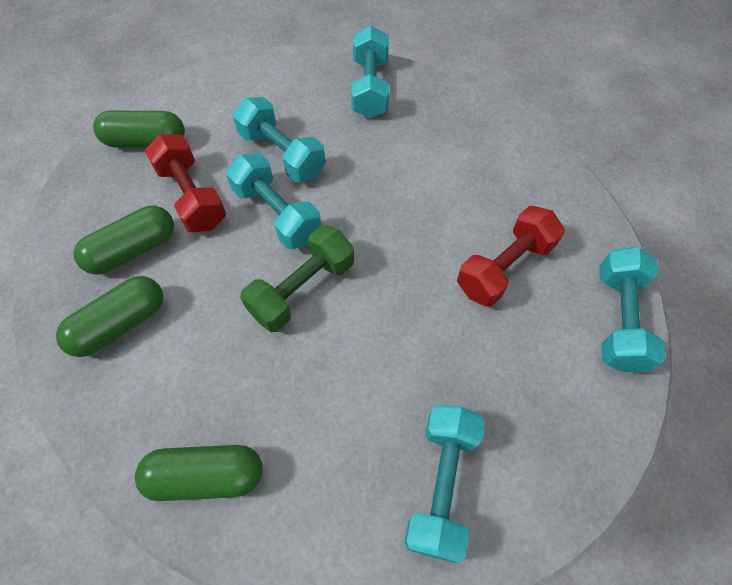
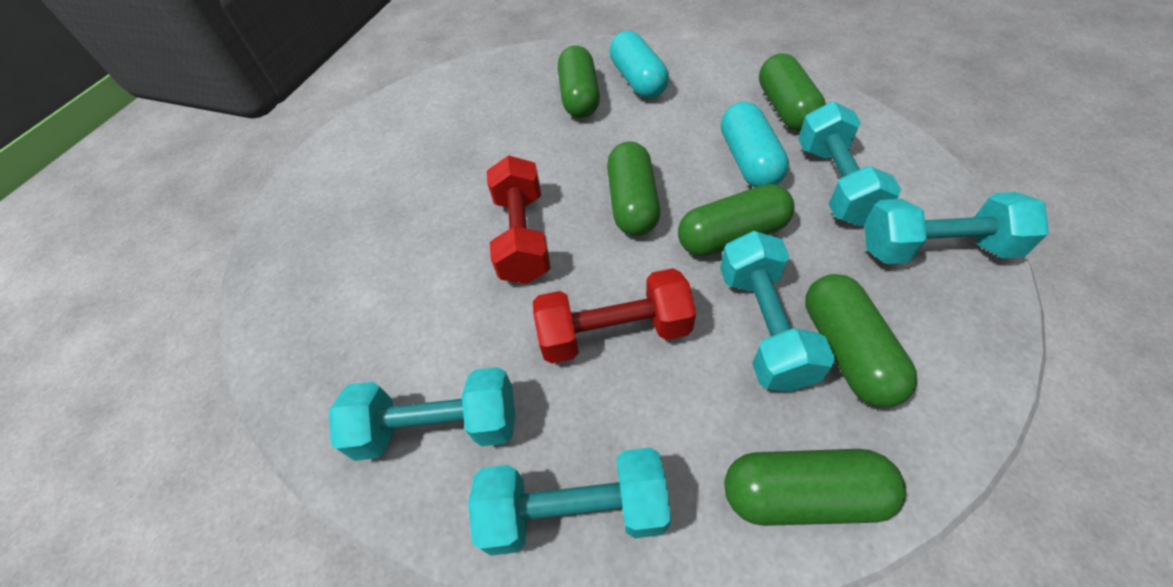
green capsule: [56,276,163,357] [73,206,174,275] [93,110,185,148] [135,445,262,501] = 4 -> [558,46,600,118] [607,142,660,236] [678,184,795,257] [724,449,906,526] [759,54,826,132] [805,274,917,407] = 6
green dumbbell: [240,225,354,332] = 1 -> none = 0
turquoise capsule: none = 0 -> [609,31,669,99] [721,102,789,187] = 2

